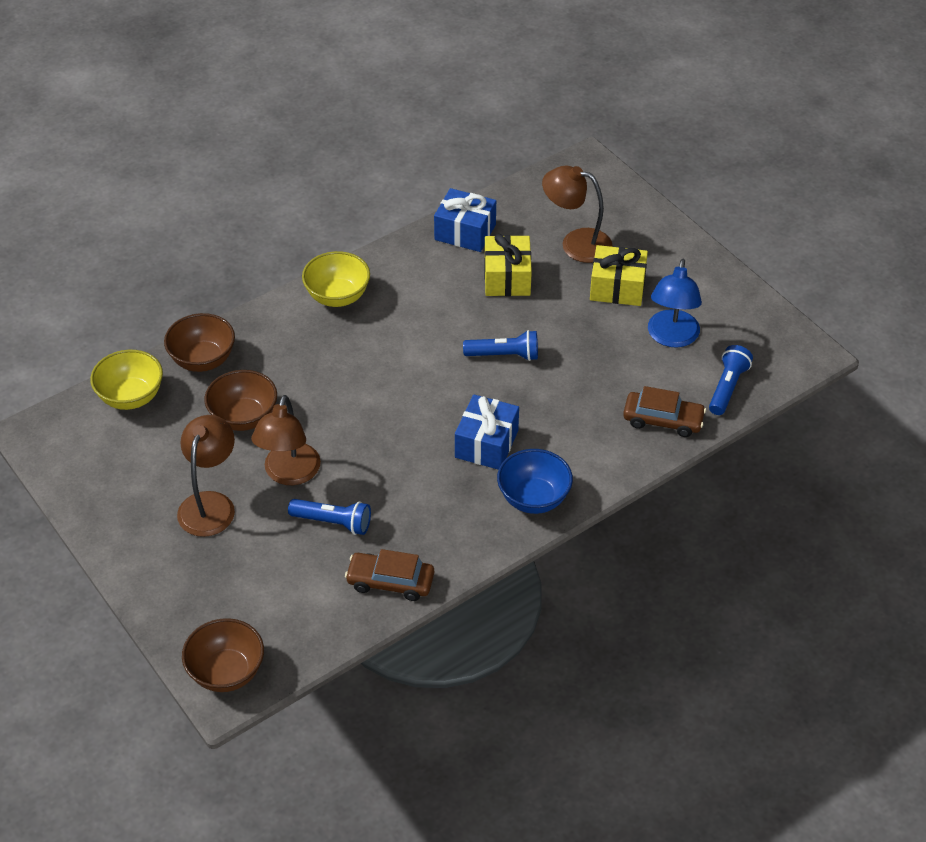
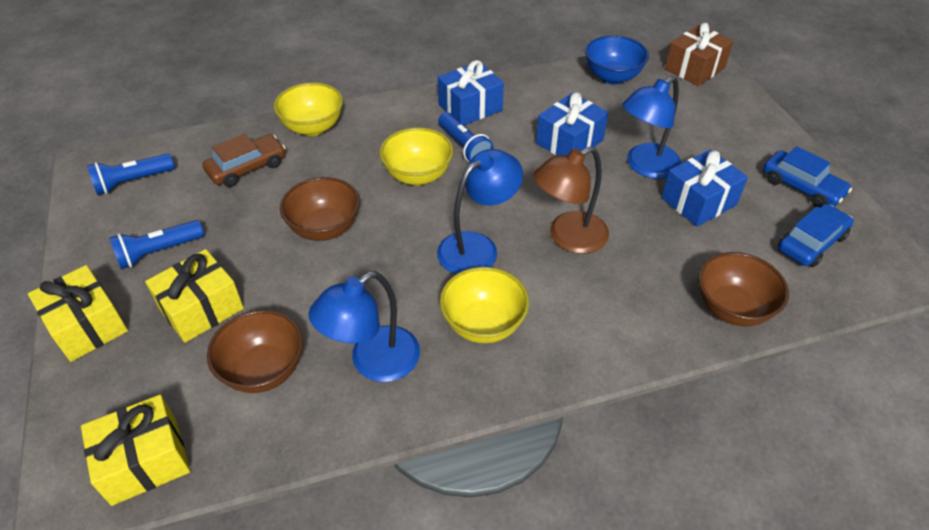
blue car: none = 0 -> [763,146,852,208] [778,204,854,267] = 2
blue gift: [434,188,496,252] [455,394,519,470] = 2 -> [438,60,504,125] [536,92,608,156] [662,150,748,227] = 3
blue lamp: [648,259,702,347] = 1 -> [309,271,420,382] [437,149,523,274] [622,76,681,179] = 3
brown car: [345,549,434,601] [623,386,706,437] = 2 -> [203,134,285,187] = 1
brown gift: none = 0 -> [665,23,733,86] = 1
brown lamp: [177,415,235,537] [251,395,321,485] [542,166,613,263] = 3 -> [533,147,609,254] = 1
yellow bowl: [90,350,163,410] [302,251,370,307] = 2 -> [274,83,343,136] [380,128,453,185] [440,267,529,343] = 3
yellow gift: [484,234,532,296] [590,245,648,306] = 2 -> [28,265,128,362] [81,394,190,506] [145,249,244,343] = 3

